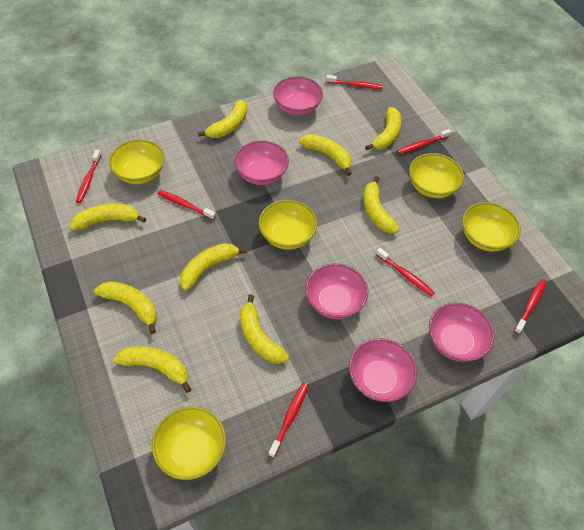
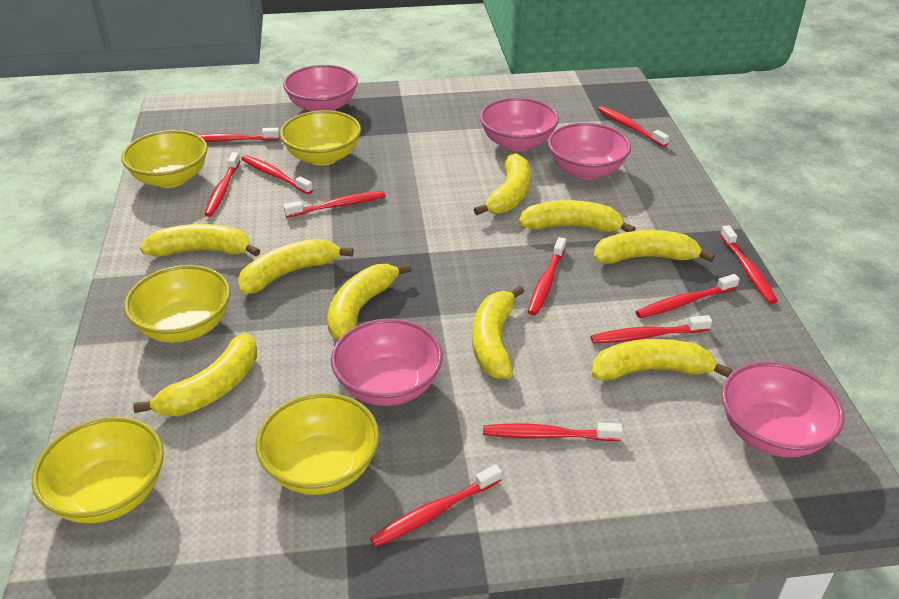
red toothbrush: [76,150,102,203] [158,190,216,220] [268,382,309,458] [326,75,383,89] [376,248,435,296] [397,129,451,154] [514,279,547,334] = 7 -> [199,128,280,142] [204,152,240,217] [241,155,313,194] [283,191,385,217] [370,464,502,547] [483,423,623,441] [528,237,566,315] [591,315,712,343] [598,106,669,147] [636,274,740,318] [720,225,778,304] = 11

